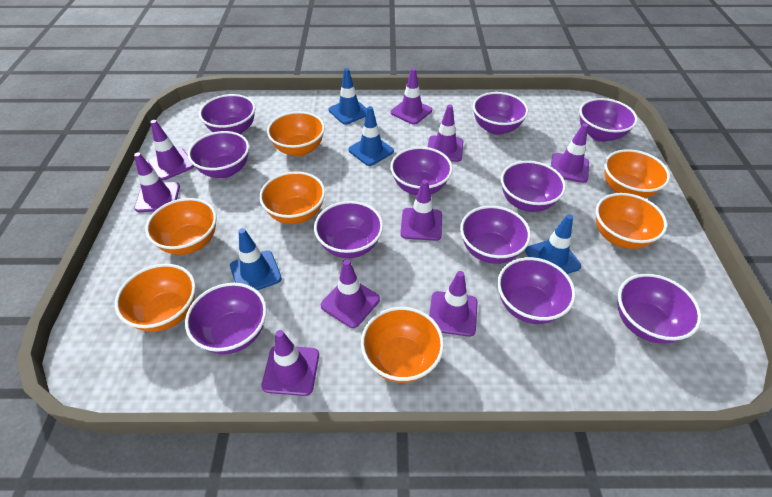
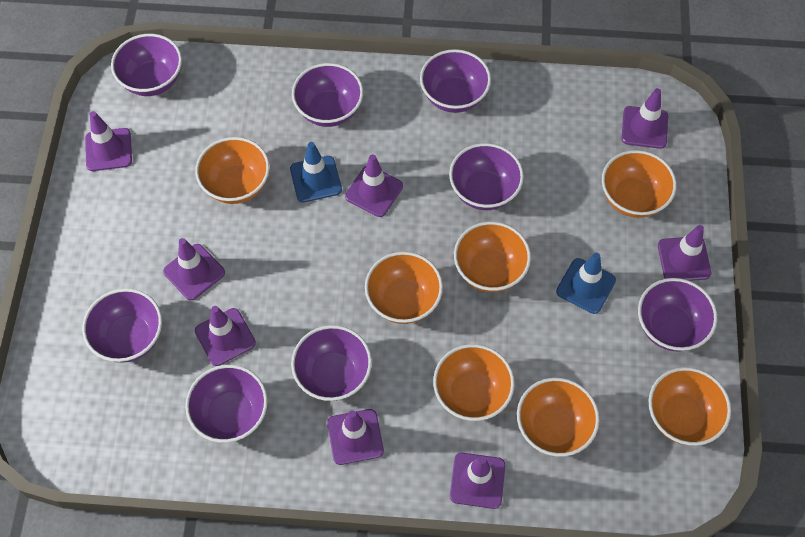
blue traffic cone: [230,228,282,290] [329,68,367,125] [348,106,394,166] [525,214,581,274] = 4 -> [290,142,342,203] [556,253,616,314] = 2
purple bowl: [185,283,267,354] [188,131,249,178] [199,94,255,134] [314,201,383,258] [390,147,453,195] [460,206,531,264] [473,92,528,135] [497,257,576,324] [501,161,566,212] [579,98,638,142] [618,274,702,344] = 11 -> [82,288,162,363] [111,34,182,96] [185,365,268,443] [291,325,372,401] [292,63,363,127] [420,49,491,113] [449,143,524,210] [638,278,717,351] = 8
purple traffic cone: [134,153,180,212] [148,120,194,180] [261,330,319,396] [321,259,380,328] [391,68,432,125] [400,180,442,241] [428,105,463,162] [429,271,478,337] [551,123,589,183] = 9 -> [85,111,132,171] [163,238,225,300] [195,306,256,366] [327,409,384,465] [345,154,403,217] [450,453,505,509] [622,88,668,149] [658,225,711,281] = 8

